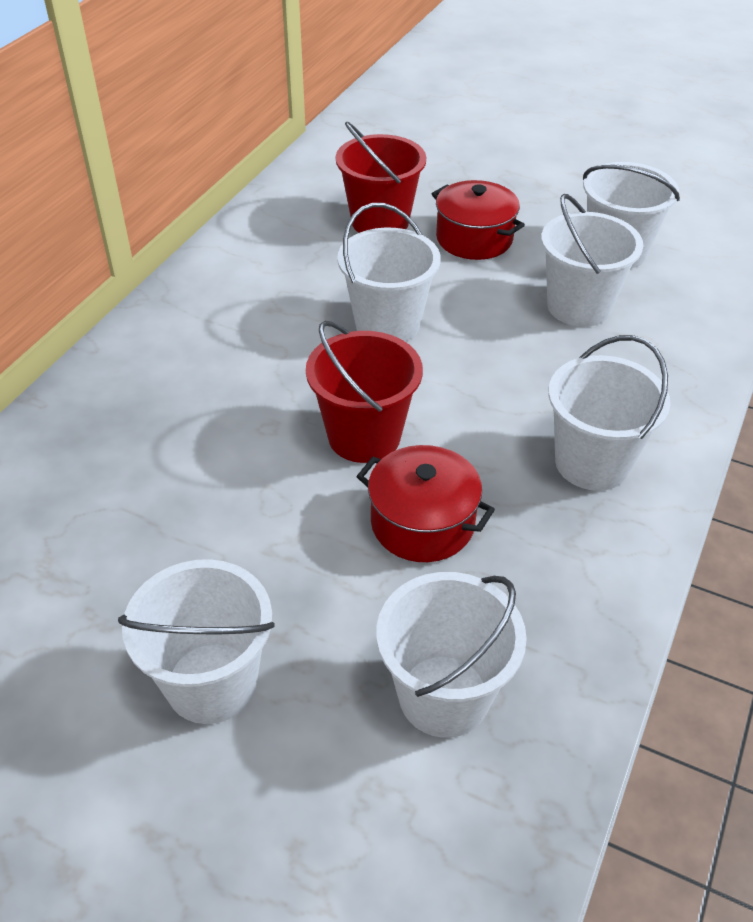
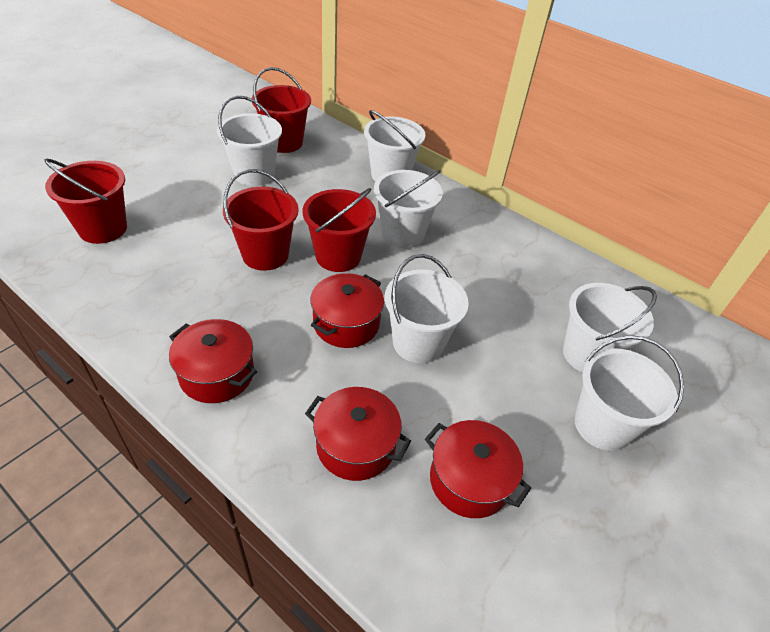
red bucket: [306,321,423,463] [336,121,426,233] = 2 -> [44,159,127,244] [223,169,298,271] [252,67,311,153] [303,188,376,272] = 4
red pot: [356,445,495,562] [432,180,525,260] = 2 -> [169,319,257,403] [305,387,411,481] [310,273,384,348] [425,420,531,518] = 4

